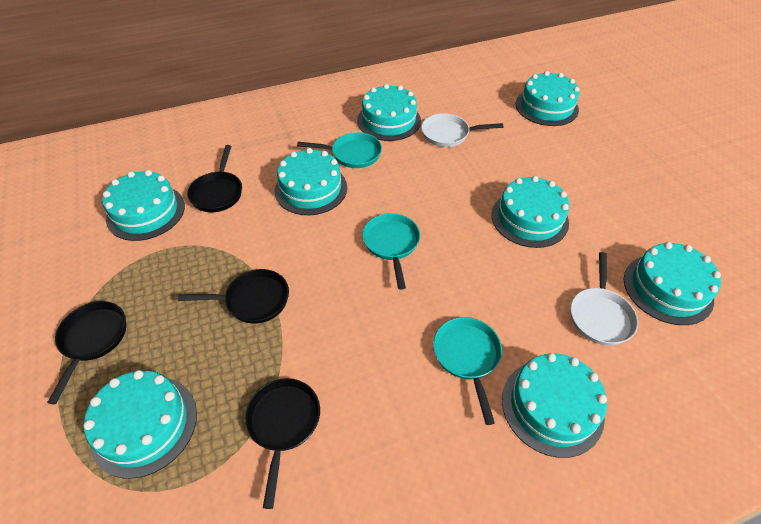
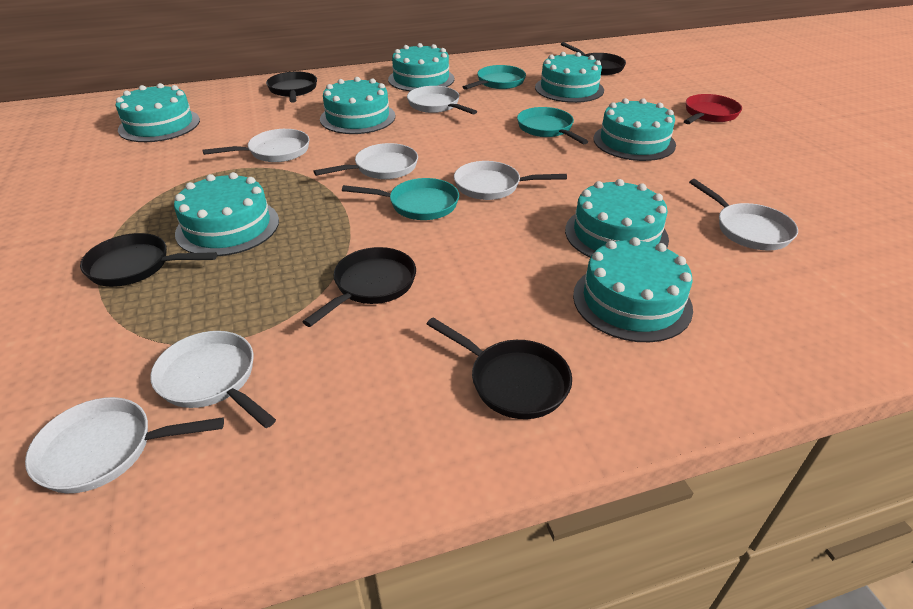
black pan: [47,301,126,404] [178,269,289,324] [187,145,242,212] [245,378,320,509] = 4 -> [80,233,217,287] [266,71,317,103] [303,247,416,327] [427,317,572,419] [561,42,626,75] = 5
red pan: none = 0 -> [684,94,742,124] = 1
white pan: [421,113,503,147] [570,252,638,345] = 2 -> [25,397,224,493] [150,331,276,428] [202,129,309,162] [314,143,418,179] [407,86,477,114] [454,161,567,200] [689,179,798,251] = 7

